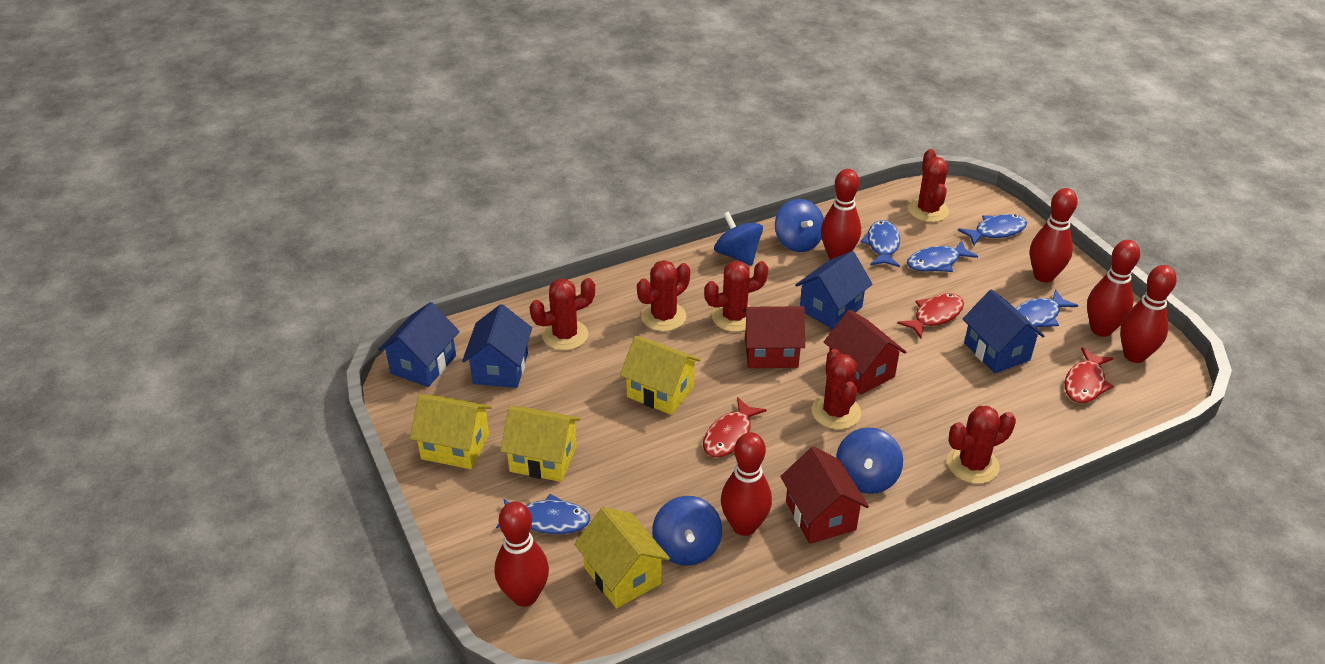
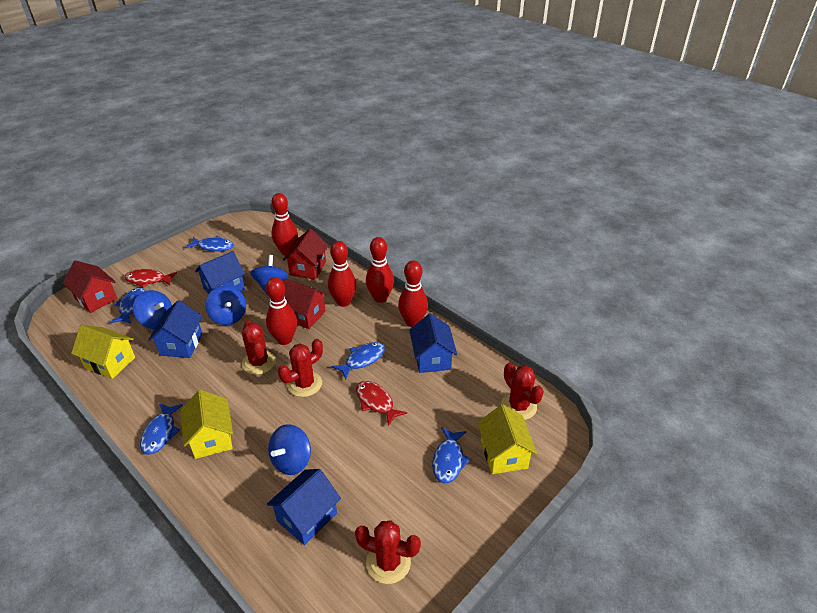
red bowling pin: [495,502,549,607] [721,432,772,536] [821,169,861,259] [1030,188,1078,283] [1087,240,1140,337] [1120,265,1177,363] = 6 -> [266,277,297,345] [271,193,298,256] [328,241,357,307] [366,237,394,303] [398,260,428,327] = 5
red cactus: [529,278,595,350] [637,260,690,332] [704,261,768,332] [812,349,861,430] [908,149,949,222] [947,406,1016,484] = 6 -> [242,320,276,375] [278,339,323,397] [355,520,421,584] [501,363,544,420] = 4
red fish: [703,397,767,458] [897,293,964,338] [1065,347,1114,403] = 3 -> [125,269,177,288] [356,381,407,426] = 2
yellow house: [410,395,492,469] [500,407,581,482] [574,507,670,609] [620,336,701,415] = 4 -> [71,325,135,379] [181,390,233,459] [477,404,537,474] = 3

